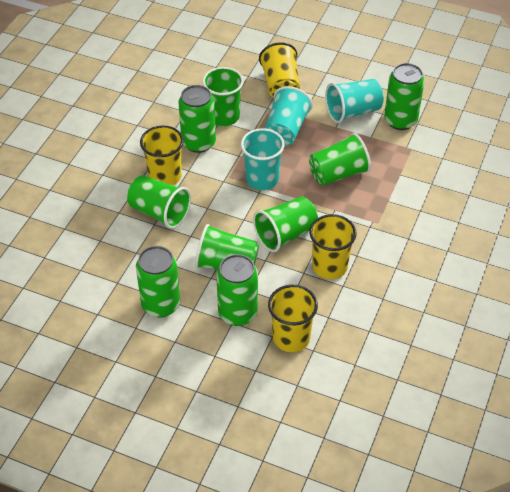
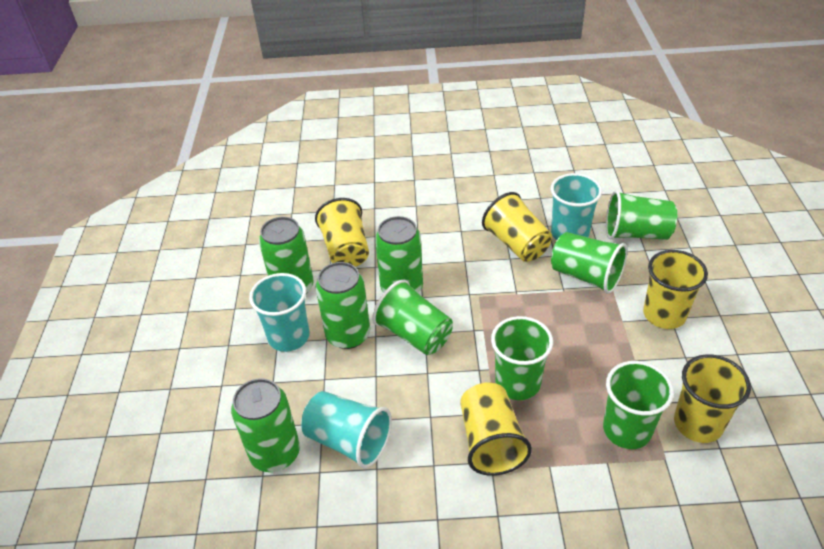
yellow cup: [140,126,184,185] [259,42,300,98] [268,285,318,352] [309,214,357,280] = 4 -> [315,198,369,267] [460,383,532,476] [482,192,552,262] [643,250,708,329] [674,354,751,443] = 5

